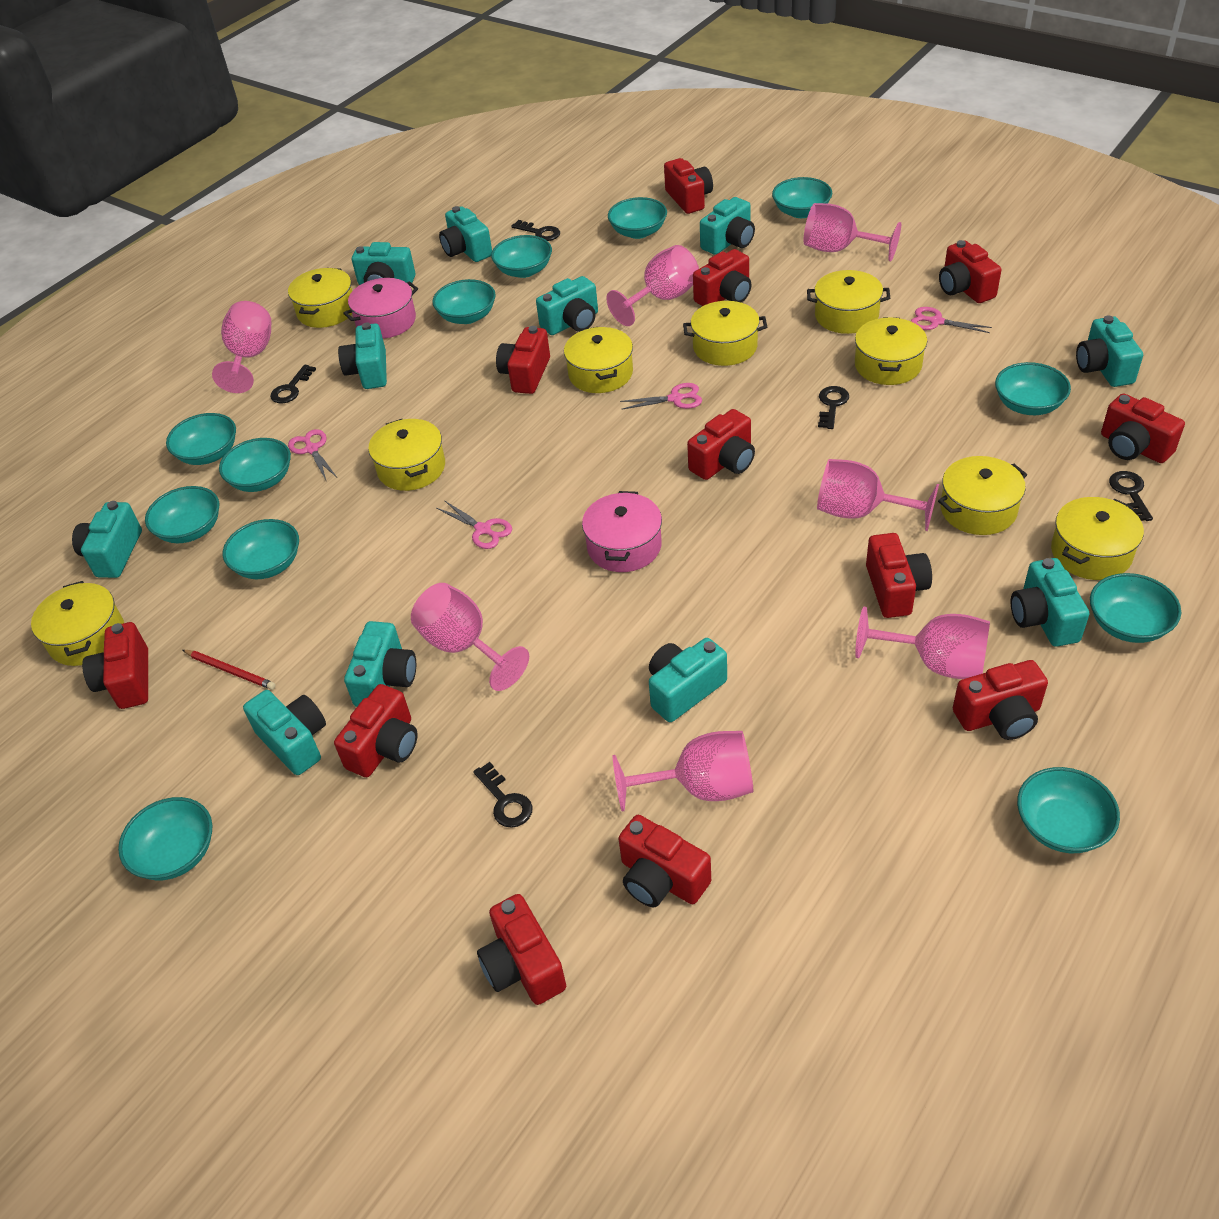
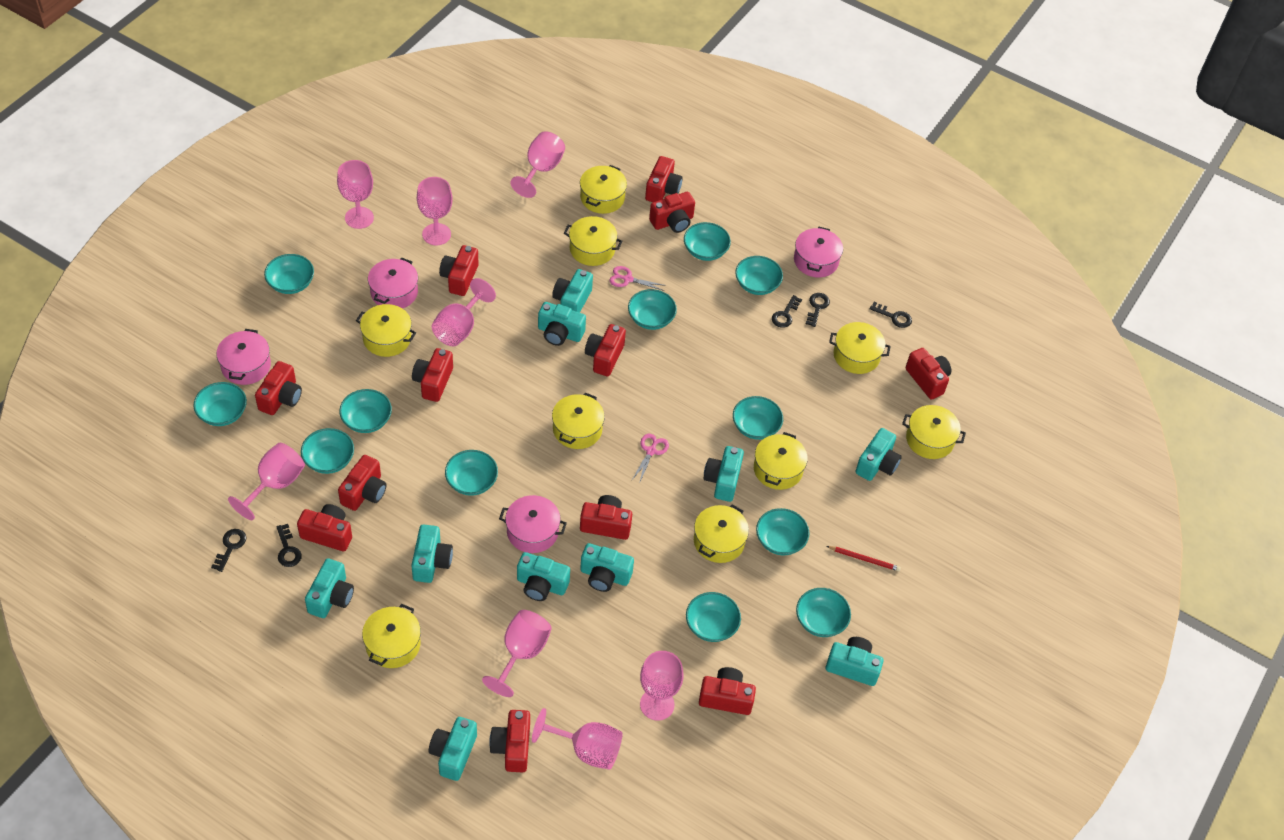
pink goblet: [212,301,271,393] [411,583,529,691] [606,245,699,326] [613,731,753,811] [804,203,901,261] [817,459,939,531] [855,607,990,679] = 7 -> [228,443,305,520] [337,160,374,229] [417,177,453,245] [432,278,496,346] [482,610,552,697] [511,131,565,198] [532,708,623,770] [640,651,683,721] = 8
pink pot: [343,278,418,339] [582,491,662,572] = 2 -> [216,329,271,385] [368,258,418,309] [499,495,567,553] [794,227,843,277] = 4
pink scissors: [288,429,337,480] [436,500,512,549] [620,383,702,409] [911,307,992,333] = 4 -> [609,266,666,291] [632,434,669,484] = 2
turquoise camera: [72,501,142,578] [243,690,326,775] [338,323,387,389] [344,621,416,707] [352,242,415,286] [439,206,492,262] [536,276,598,335] [649,638,727,722] [700,197,755,255] [1011,558,1089,647] [1076,315,1143,387] = 11 -> [305,558,354,618] [411,524,453,583] [429,717,477,781] [517,552,570,601] [538,302,586,346] [552,269,593,313] [580,543,634,592] [703,446,744,502] [826,637,884,686] [855,428,902,481] = 10

